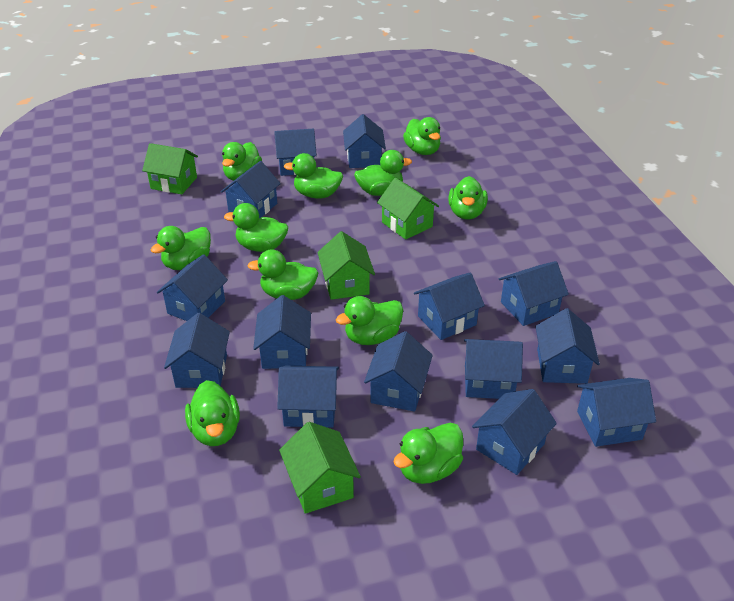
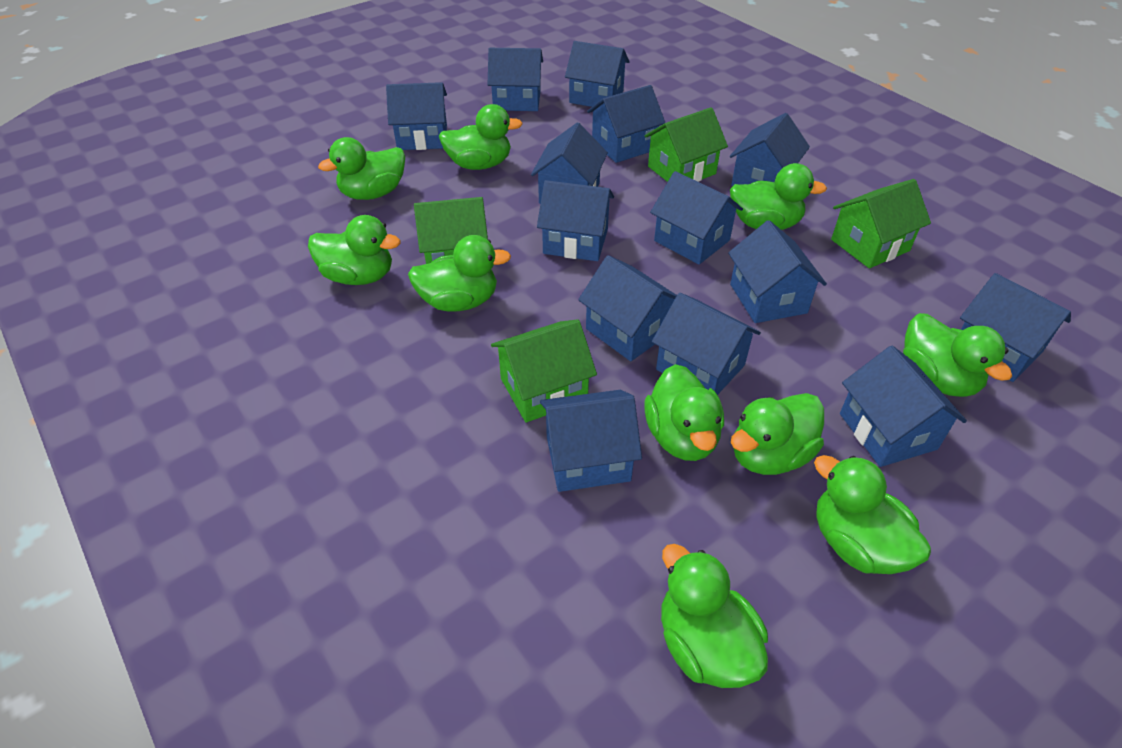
green duck: [151,226,211,270] [185,380,240,446] [222,142,262,181] [224,203,288,252] [247,249,318,300] [284,153,343,199] [336,296,403,345] [354,150,412,196] [393,423,463,484] [403,117,441,155] [448,176,488,220] = 11 -> [308,215,401,285] [318,137,405,200] [408,235,511,311] [439,104,523,170] [644,364,724,461] [661,544,768,688] [730,163,827,230] [731,393,824,475] [814,455,931,574] [903,313,1012,397] = 10

